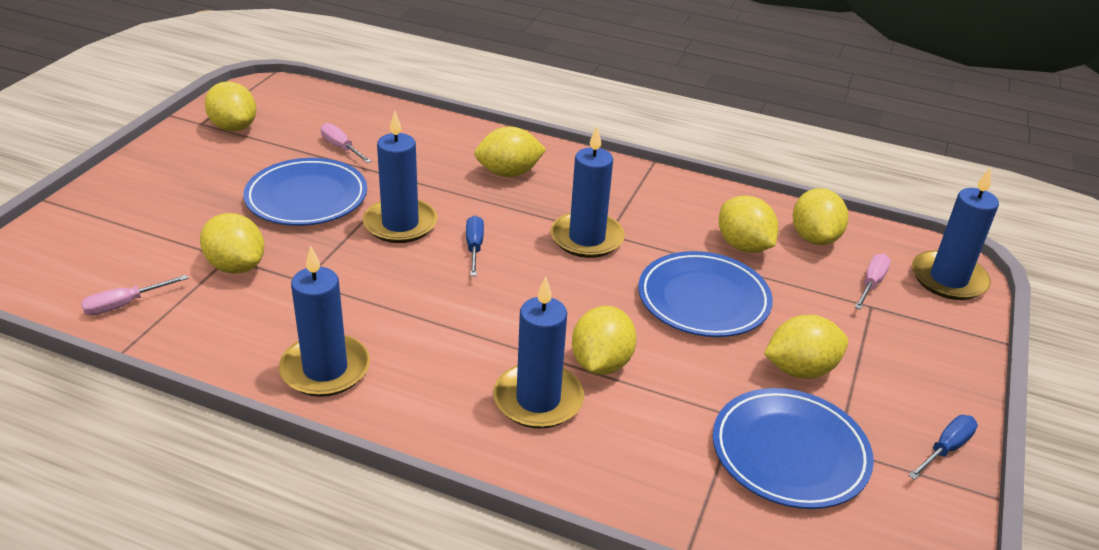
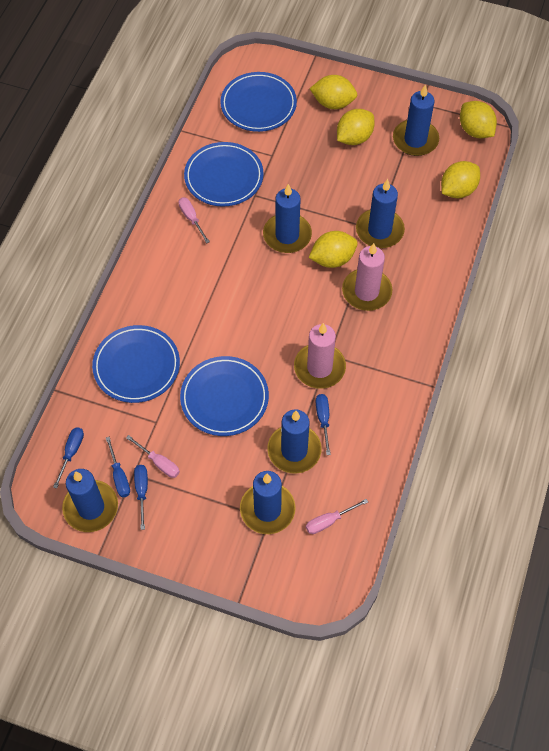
blue candle: [279,246,370,397] [363,111,437,243] [493,277,584,429] [550,127,625,258] [912,167,999,300] = 5 -> [62,469,118,532] [240,471,296,534] [263,184,312,253] [267,409,322,474] [356,179,405,248] [393,84,439,156] = 6
blue plate: [243,158,367,226] [638,251,773,337] [713,388,874,509] = 3 -> [92,325,180,403] [180,356,269,436] [184,142,264,207] [220,72,297,132] = 4
blue screwdriver: [466,215,484,276] [908,415,978,480] = 2 -> [53,427,84,489] [106,437,130,497] [134,465,148,530] [316,394,331,455] = 4
pink candle: none = 0 -> [294,323,346,389] [342,243,392,311] = 2
yellow lemon: [200,213,265,274] [205,81,256,132] [474,126,546,177] [572,306,637,375] [719,195,778,253] [764,315,848,379] [792,188,848,245] = 7 -> [309,75,357,109] [309,231,358,268] [337,109,375,145] [441,161,480,198] [460,101,497,138] = 5

